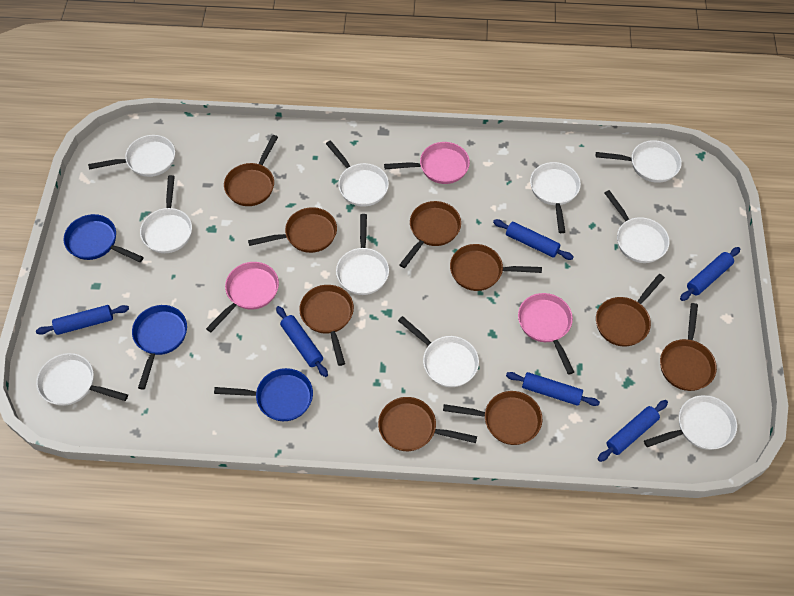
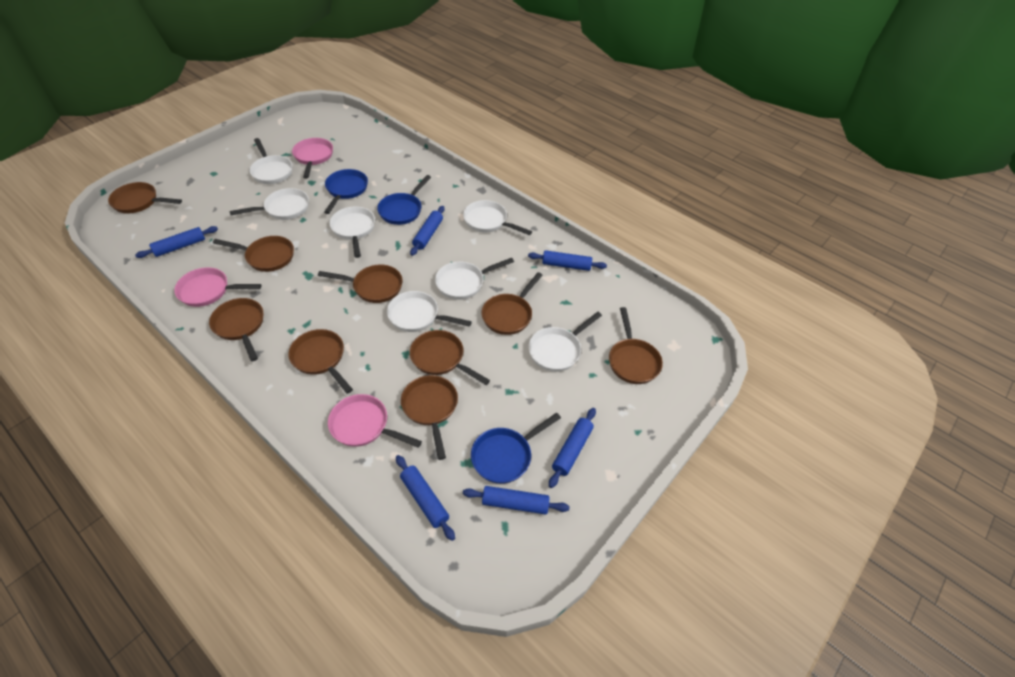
white pan: [36,353,128,406] [88,135,175,177] [140,175,192,253] [326,140,389,207] [336,214,389,295] [398,316,479,387] [530,162,581,233] [596,140,682,183] [605,190,670,263] [644,395,737,450] = 10 -> [229,188,309,220] [250,138,292,184] [330,207,375,258] [387,291,472,332] [435,258,514,300] [463,200,532,235] [529,312,602,372] = 7

